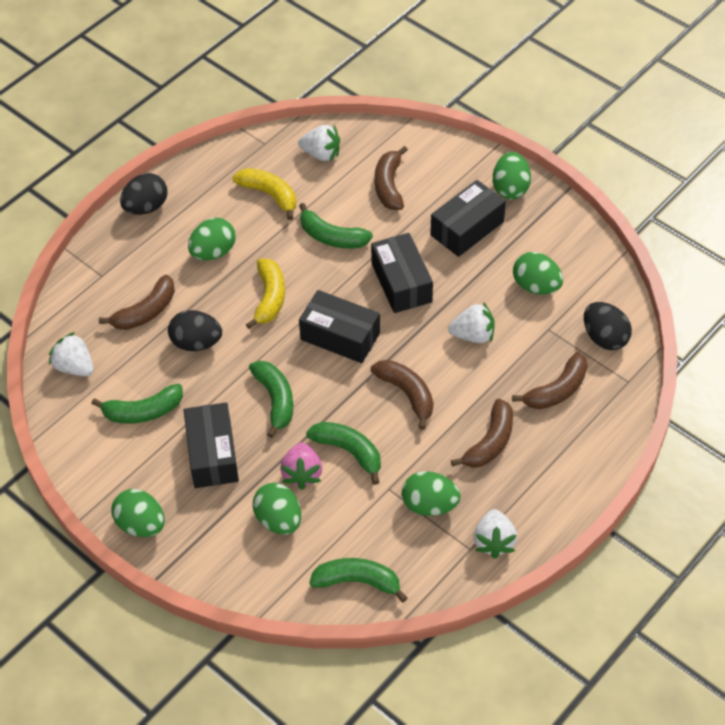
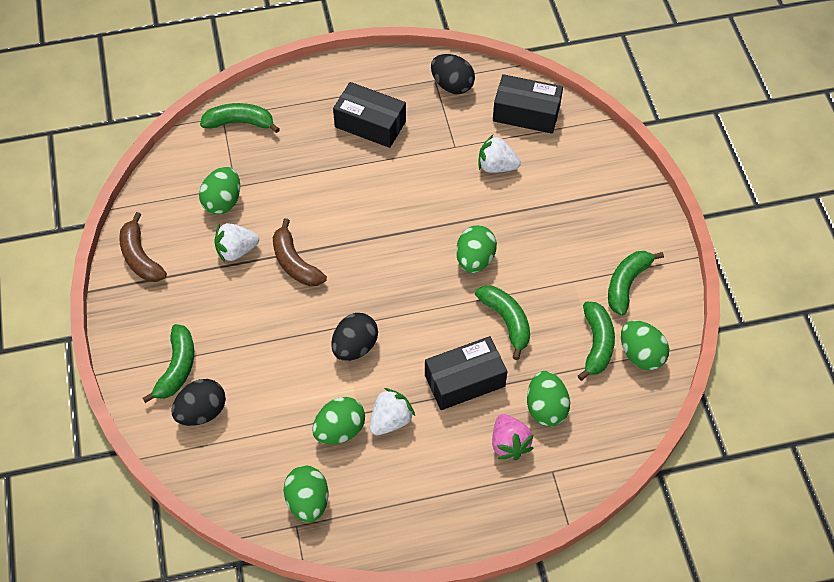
black box: [184,402,239,488] [299,290,380,363] [371,233,433,313] [430,180,506,257] = 4 -> [333,82,406,148] [425,336,508,410] [493,74,563,134] = 3
brown banana: [99,275,175,330] [371,360,433,430] [375,146,408,210] [451,399,513,468] [512,352,587,409] = 5 -> [119,212,167,282] [273,218,327,286] = 2
white strawberry: [49,332,94,376] [298,125,340,161] [448,302,495,343] [474,509,517,559] = 4 -> [215,223,259,263] [370,388,415,435] [479,135,521,173] = 3
yellow banana: [232,168,296,220] [246,259,285,329] = 2 -> none = 0

